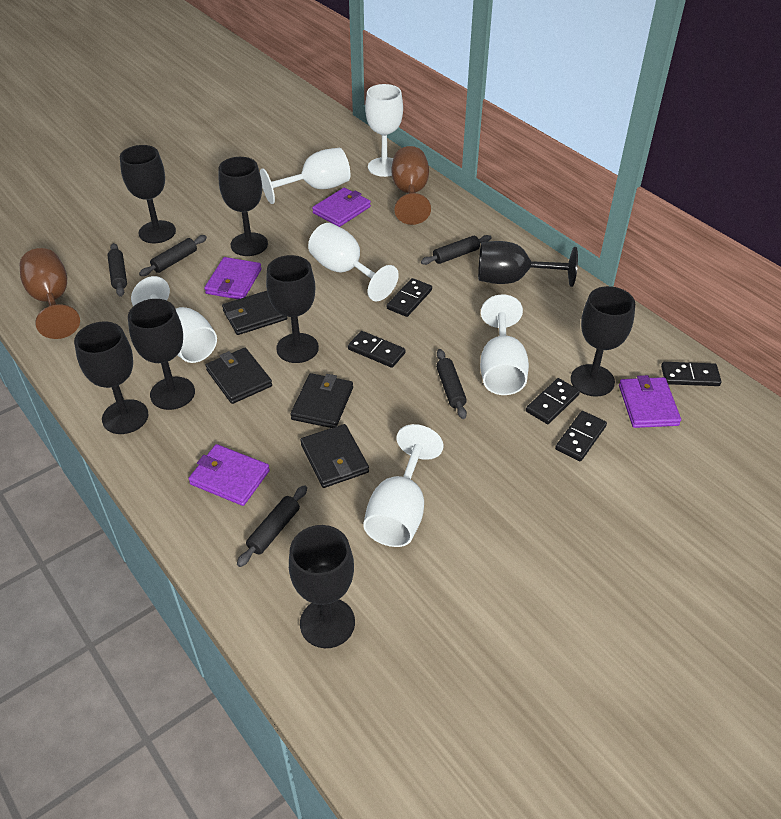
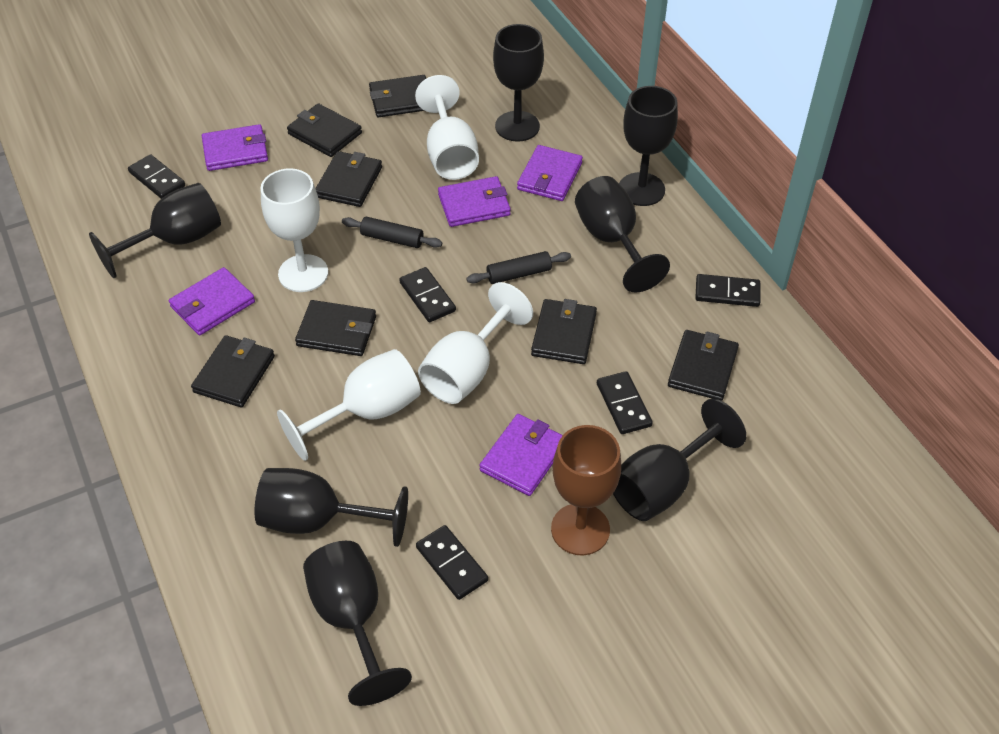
black goblet: [74,322,148,434] [120,145,176,243] [128,299,195,410] [218,157,268,256] [266,255,319,363] [289,525,355,648] [478,241,578,287] [571,286,635,397] = 8 -> [89,183,221,278] [254,468,408,547] [303,541,412,706] [493,24,544,142] [575,176,670,292] [613,398,746,521] [619,86,678,206] = 7
black rolling pin: [107,243,127,297] [139,235,207,276] [237,485,307,567] [421,235,491,265] [436,349,467,419] = 5 -> [342,217,442,248] [466,251,571,284] = 2
black wallet: [206,348,272,404] [222,291,287,335] [290,373,353,428] [301,424,369,488] = 4 -> [191,335,275,407] [287,103,362,157] [295,300,376,356] [315,151,382,207] [369,75,426,117] [531,299,597,364] [668,330,739,401] = 7
brown goblet: [20,248,80,339] [392,146,431,225] = 2 -> [551,425,621,555] = 1
purple wallet: [188,444,270,506] [204,257,262,299] [312,188,371,227] [619,375,681,428] = 4 -> [169,267,255,336] [202,124,268,171] [438,176,511,227] [480,414,563,496] [517,145,583,201] = 5
white goblet: [131,276,217,363] [260,148,351,204] [308,223,399,301] [363,424,444,547] [365,84,403,177] [480,294,529,395] = 6 -> [261,168,328,292] [277,349,421,461] [415,75,479,180] [418,282,533,404] = 4

